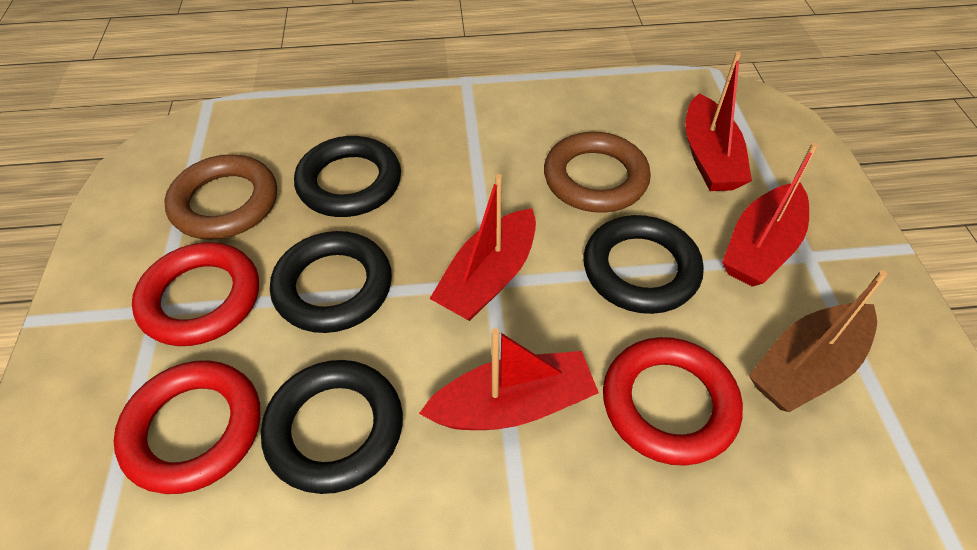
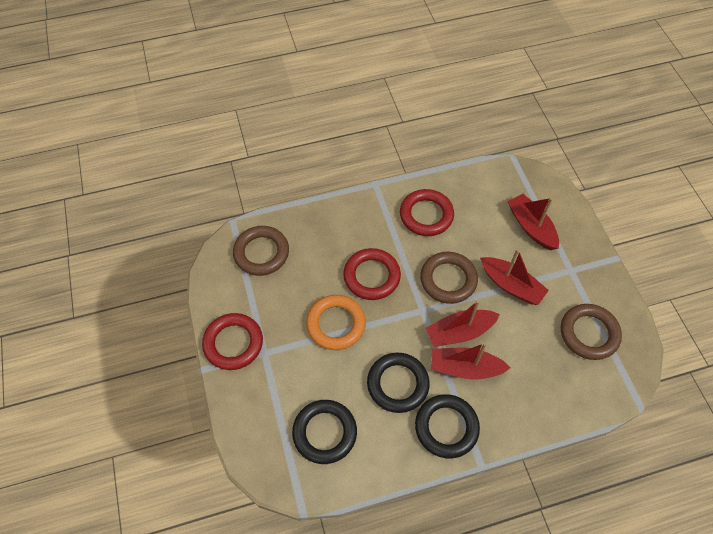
black ring: [261,360,403,494] [270,231,392,333] [294,136,401,217] [583,215,704,314] = 4 -> [292,400,357,464] [367,352,430,413] [415,394,480,458] = 3
brown boat: [749,270,887,412] = 1 -> none = 0
brown ring: [165,154,277,240] [544,132,651,213] = 2 -> [233,226,289,276] [420,252,478,304] [561,304,622,360] = 3
orange ring: none = 0 -> [306,295,366,350] = 1

